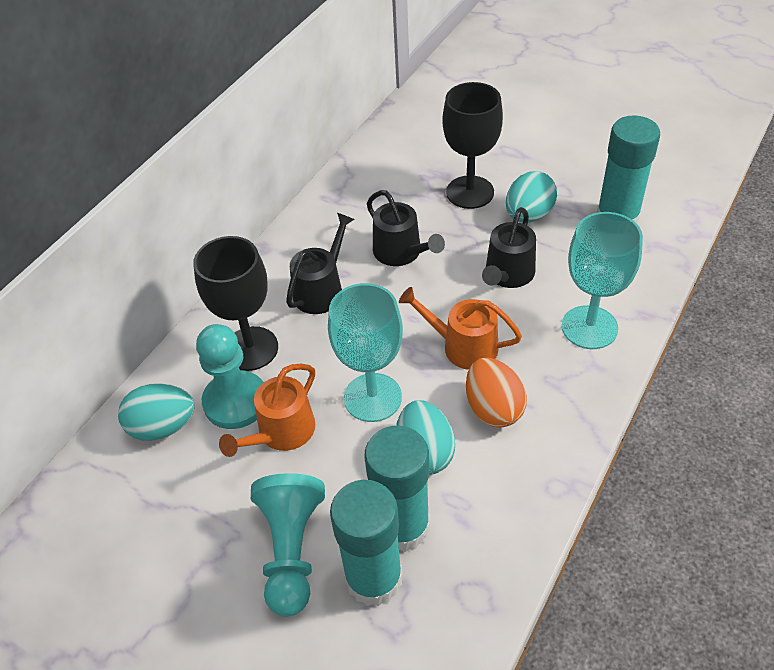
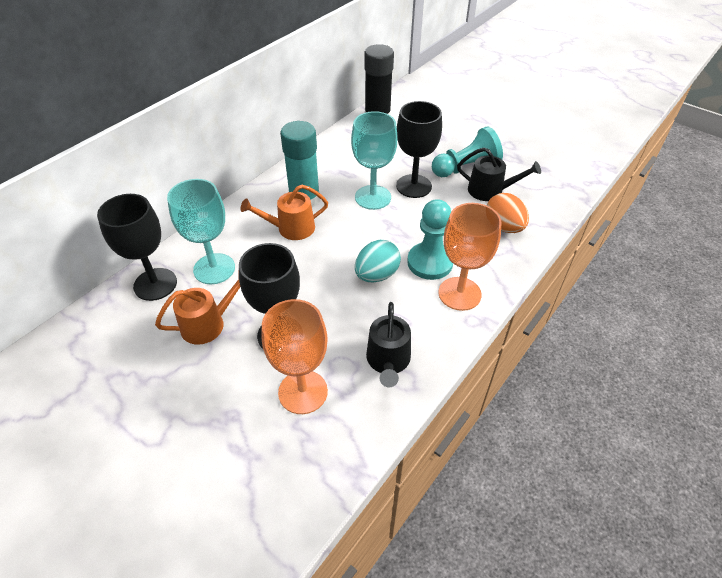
black glue stick: none = 0 -> [364,44,394,115] = 1
black goblet: [193,236,278,371] [442,82,503,209] = 2 -> [97,194,177,301] [239,243,300,349] [396,101,442,198] = 3
black watering can: [286,213,354,314] [367,190,445,266] [482,207,536,288] = 3 -> [366,302,411,387] [457,147,541,201] = 2
orange goblet: none = 0 -> [261,299,328,414] [438,203,502,311] = 2
turquoise egg: [118,383,195,441] [396,400,455,475] [506,171,557,223] = 3 -> [355,240,401,282] = 1
turquoise glue stick: [330,480,402,606] [364,426,430,552] [597,115,660,224] = 3 -> [280,121,320,207] = 1

